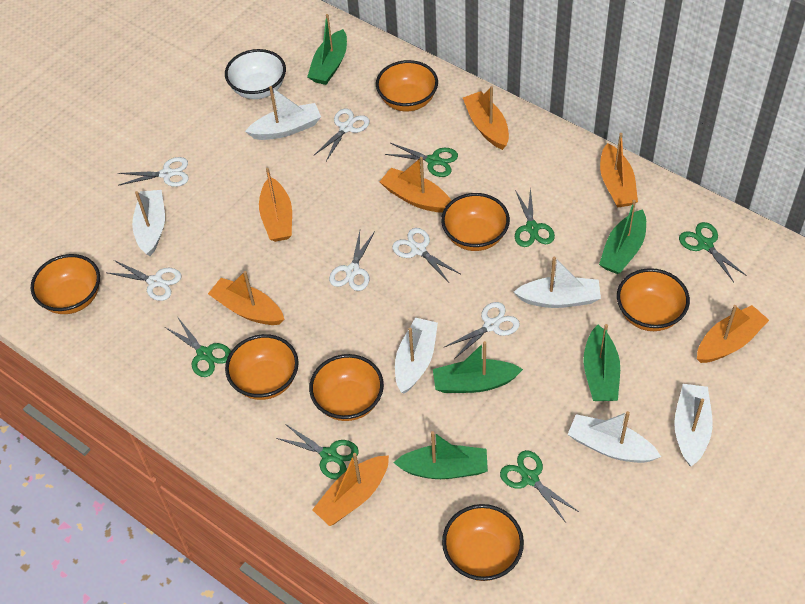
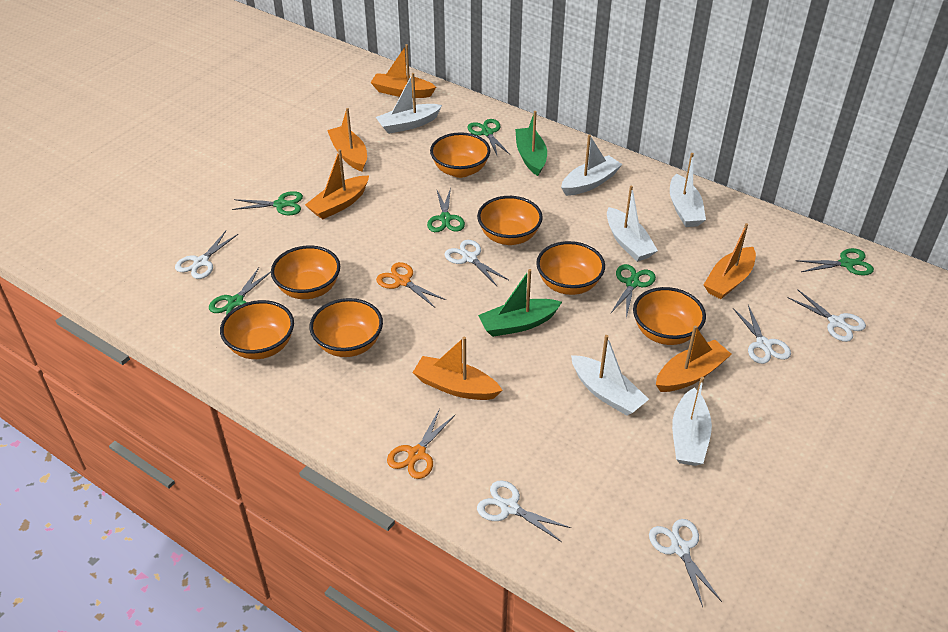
green boat: [307,14,347,85] [393,431,488,479] [433,341,523,393] [583,324,620,401] [599,200,646,274] = 5 -> [478,269,562,337] [515,111,547,176] = 2
orange boat: [208,271,284,325] [259,168,292,242] [312,453,389,526] [380,157,451,213] [463,86,509,150] [600,133,638,208] [697,305,769,363] = 7 -> [305,149,369,219] [327,108,367,172] [371,44,436,98] [412,337,503,400] [656,326,732,392] [704,223,756,299] = 6
orange scissors: none = 0 -> [376,262,446,308] [387,409,455,479] = 2
white bowl: [225,49,286,99] = 1 -> none = 0

